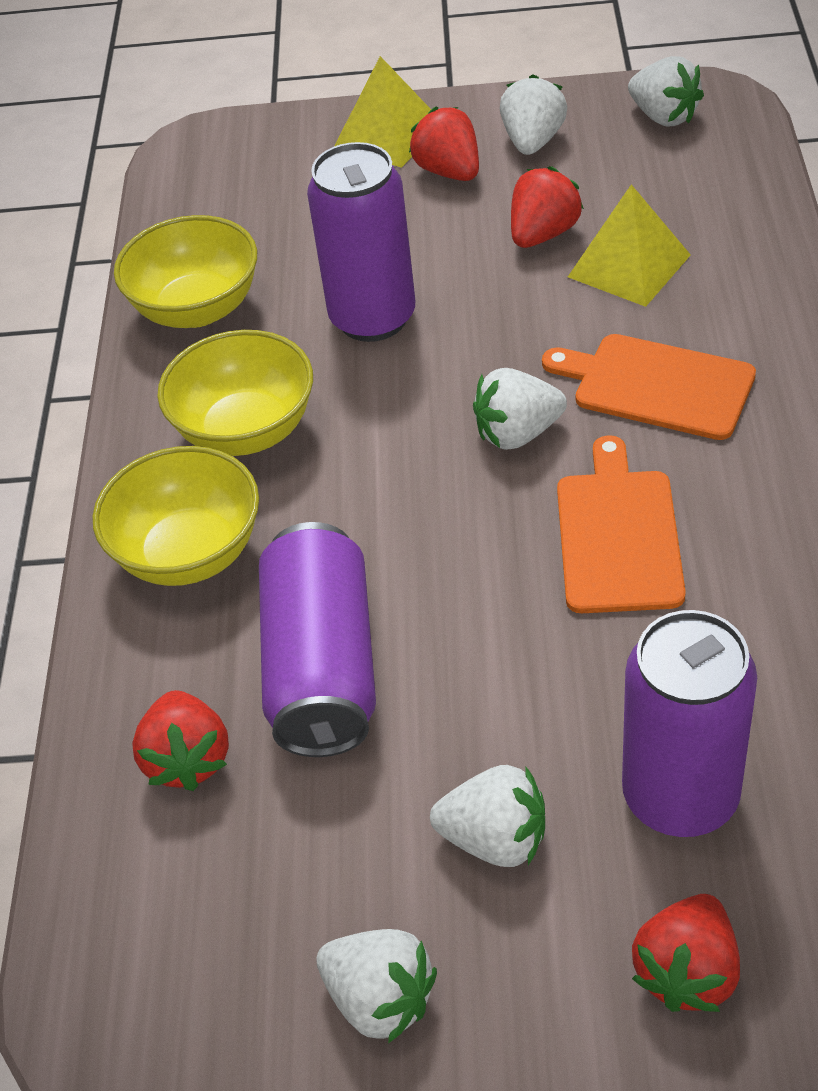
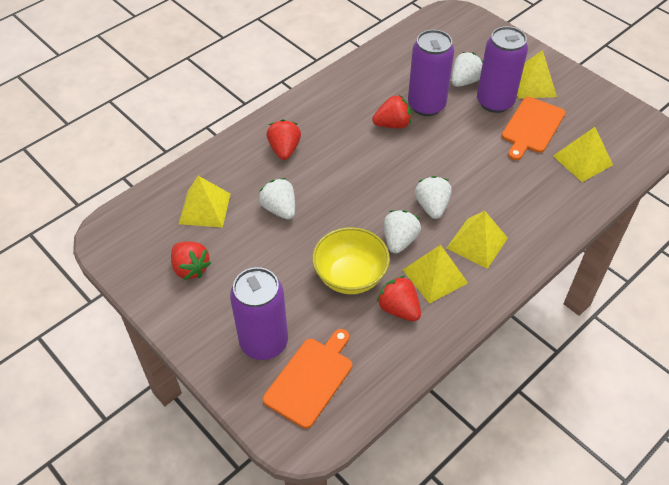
white strawberry: [316,929,437,1043] [430,765,545,867] [473,368,567,450] [500,74,567,155] [628,56,704,126] = 5 -> [259,178,295,219] [384,210,421,254] [415,176,452,219] [452,52,483,87] = 4
yellow bowl: [93,446,259,586] [114,215,257,328] [157,330,313,456] = 3 -> [312,227,390,294] = 1
yellow pyramid: [334,56,431,168] [568,184,691,307] = 2 -> [179,176,230,228] [403,245,468,304] [446,211,508,269] [517,50,557,99] [553,127,613,182] = 5

